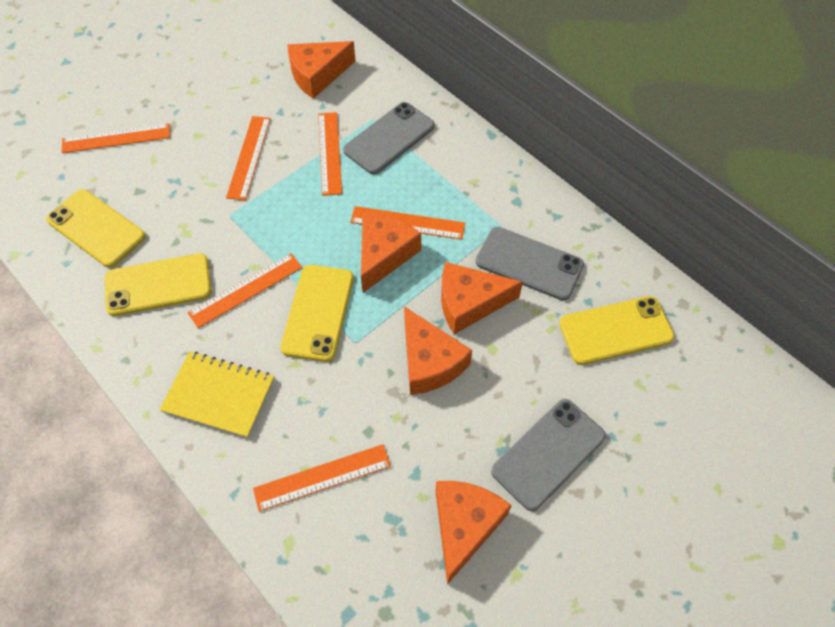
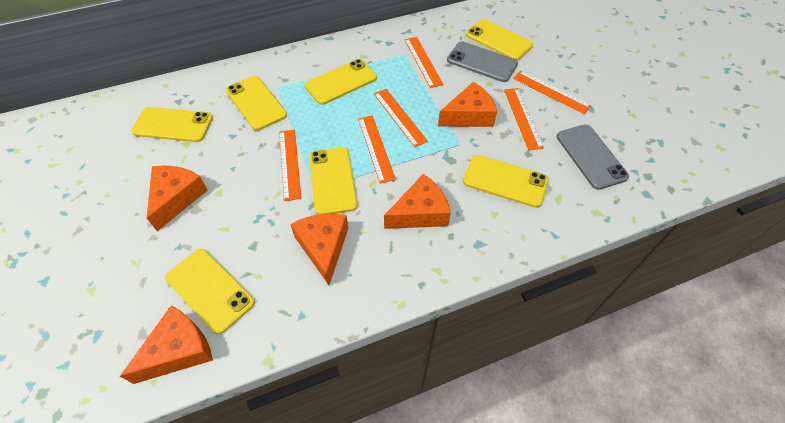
grey phone: [343,102,435,174] [476,227,584,301] [491,399,606,511] = 3 -> [447,41,518,82] [557,124,629,190] = 2
yellow notebook: [160,351,274,438] = 1 -> none = 0
yellow phone: [46,189,146,268] [105,253,212,316] [280,265,354,362] [559,296,674,365] = 4 -> [131,107,213,142] [165,249,255,334] [226,76,287,131] [305,59,377,105] [309,147,358,215] [463,155,548,208] [466,19,533,61] = 7

